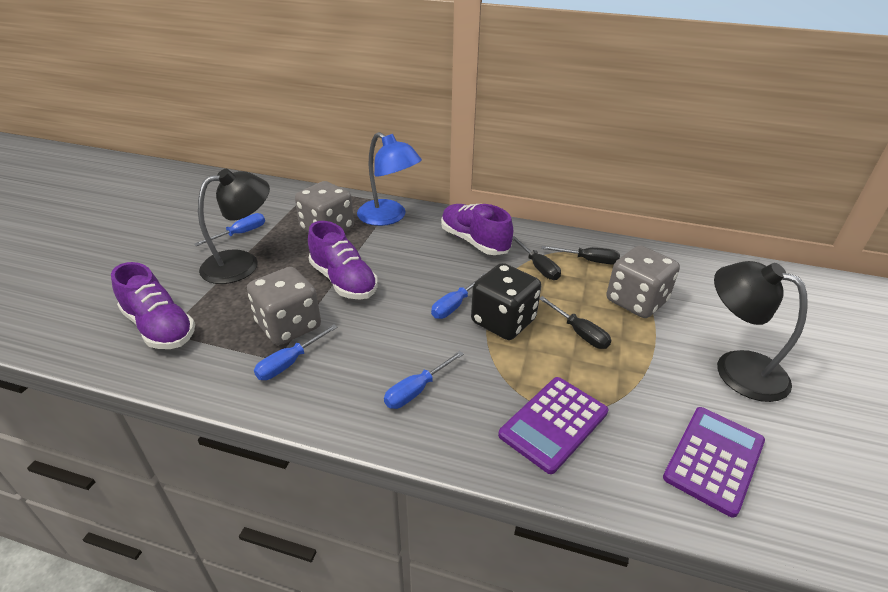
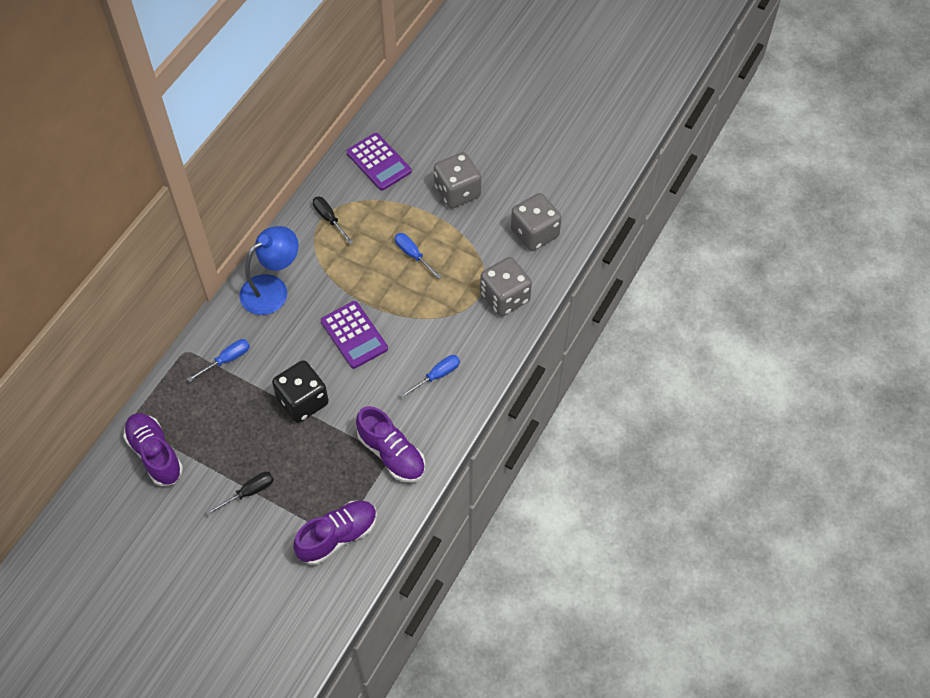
black lamp: [198,169,270,284] [714,261,808,402] = 2 -> none = 0
black screwdriver: [512,236,561,280] [539,296,611,349] [541,246,620,264] = 3 -> [206,472,274,515] [313,196,353,244] = 2
blue screwdriver: [194,213,265,246] [254,325,338,380] [384,351,464,409] [431,273,486,319] = 4 -> [188,339,250,382] [395,233,442,279] [401,355,460,398] = 3

